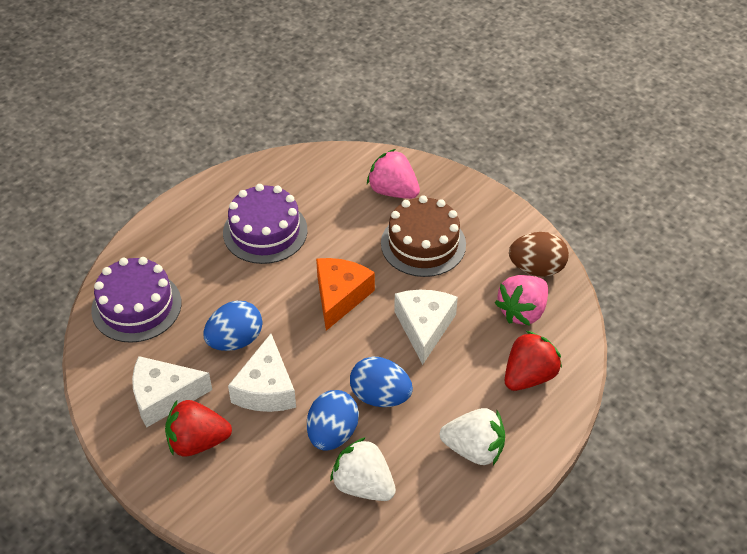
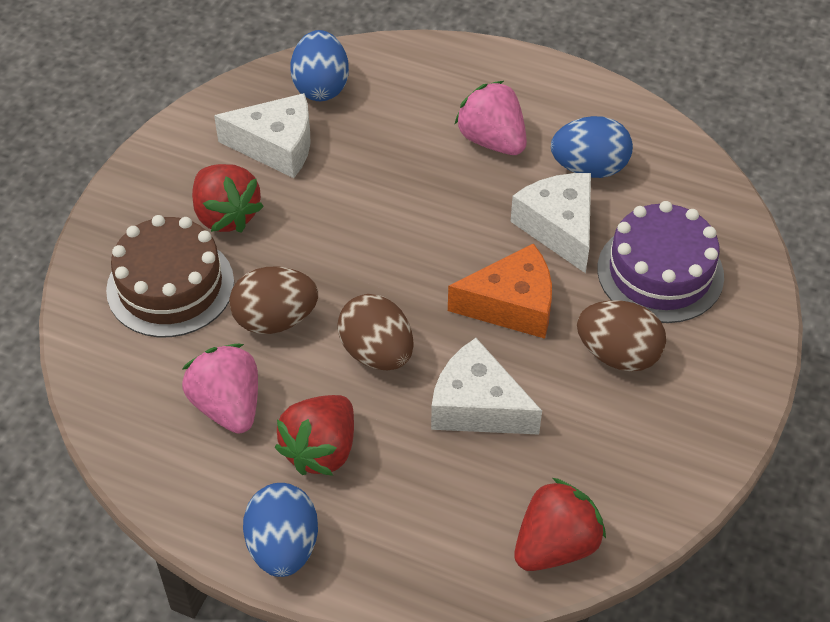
brown egg: [509,232,569,277] = 1 -> [229,267,318,334] [337,294,414,370] [577,300,666,372] = 3
purple cake: [91,257,181,343] [223,184,308,264] = 2 -> [597,201,724,323] = 1
red strawberry: [165,400,232,457] [505,331,562,391] = 2 -> [192,164,264,233] [275,395,354,476] [514,478,606,571] = 3
white strawberry: [330,437,396,501] [440,408,505,465] = 2 -> none = 0

